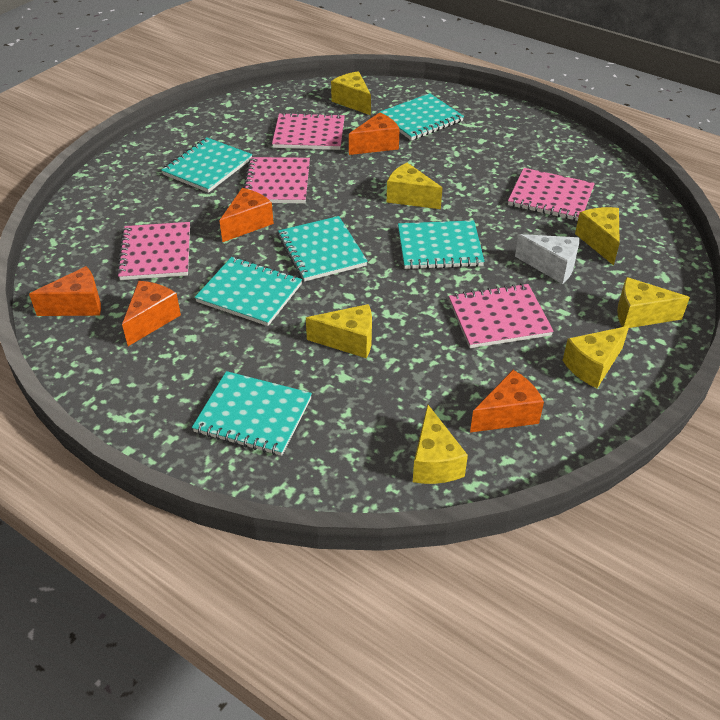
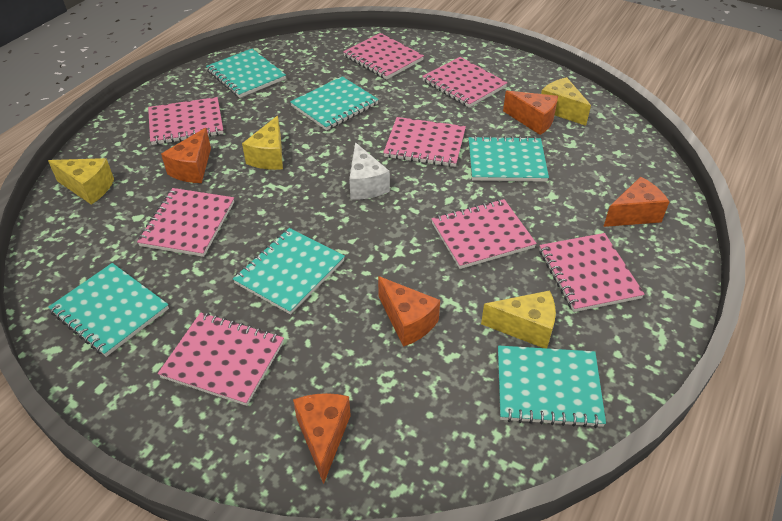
pink notebook: [117,222,190,280] [243,157,310,203] [272,112,345,150] [449,283,554,348] [508,168,595,221] = 5 -> [137,188,234,257] [148,97,224,145] [158,312,284,406] [343,33,424,80] [383,117,466,167] [422,57,508,108] [431,199,537,269] [539,233,645,312] = 8
yellow cheese: [306,304,372,358] [331,71,371,115] [387,163,442,209] [413,405,468,484] [562,326,629,388] [575,207,620,265] [617,277,690,328] = 7 -> [48,158,114,205] [242,116,283,170] [481,290,556,348] [541,77,591,126] = 4

